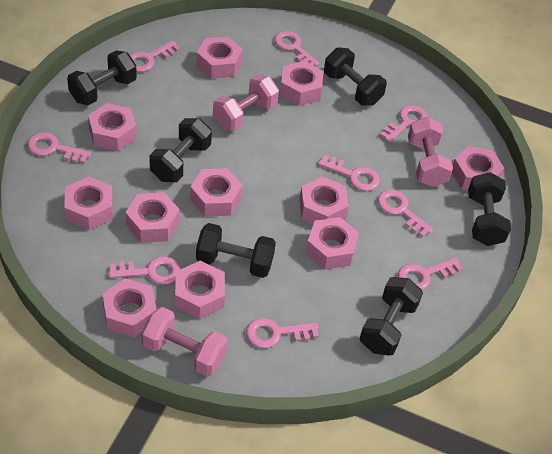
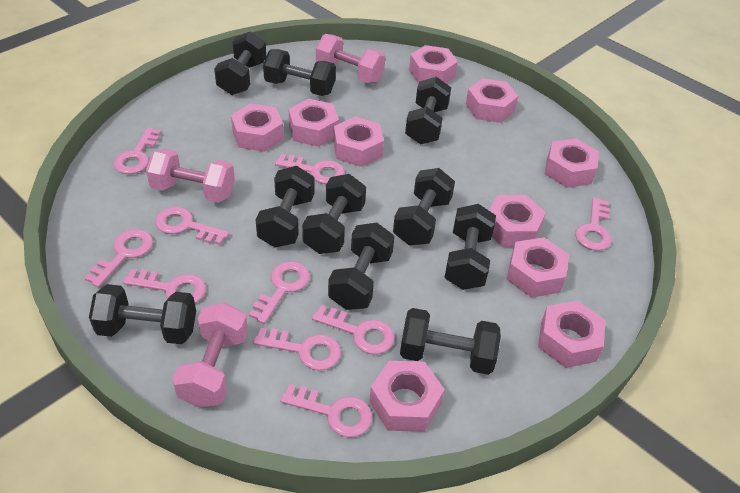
black dumbbell: [67,50,137,105] [149,118,212,182] [196,223,276,278] [324,47,387,106] [360,277,423,356] [468,172,511,246] = 6 -> [89,284,196,344] [214,32,266,95] [256,166,315,248] [263,49,336,96] [302,174,366,254] [328,223,395,310] [393,168,455,245] [400,308,501,375] [405,77,451,144] [444,204,496,290] = 10
pink key: [27,132,91,163] [109,256,180,284] [130,41,180,72] [246,318,319,348] [274,31,319,66] [318,155,380,191] [378,190,433,237] [380,105,428,142] [398,257,463,290] = 9 -> [85,229,153,287] [114,128,161,174] [123,269,206,303] [155,207,229,245] [249,261,310,324] [253,328,341,370] [275,154,345,184] [280,384,372,437] [312,305,395,354] [575,198,612,251] = 10
pink nut: [64,176,113,230] [88,103,137,151] [102,278,157,338] [125,192,180,243] [175,261,225,319] [190,168,243,217] [197,36,243,79] [280,61,324,106] [299,177,349,224] [306,217,359,270] [452,146,504,191] = 11 -> [231,103,284,152] [289,99,339,147] [334,117,384,167] [369,361,445,432] [409,45,458,83] [466,78,518,123] [489,195,546,247] [506,237,569,298] [538,301,605,368] [545,138,599,188] = 10

